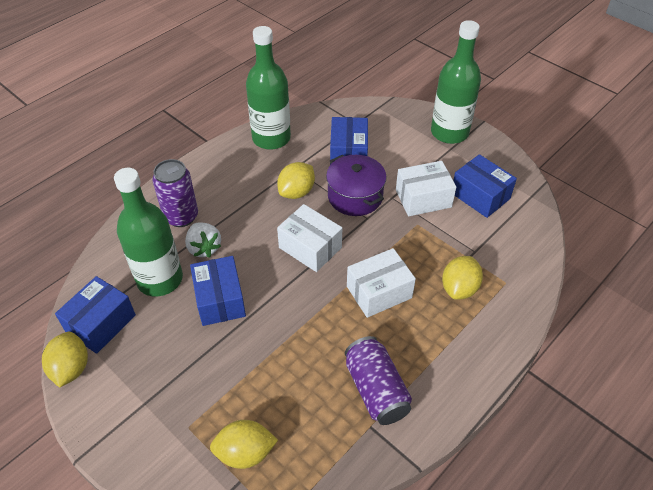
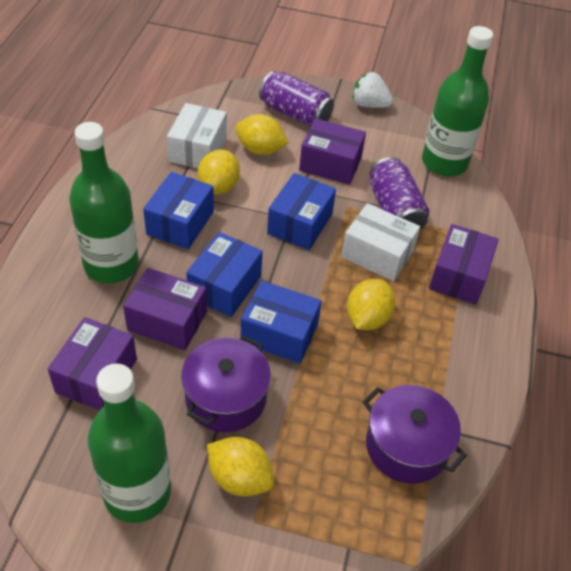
purple box: none = 0 -> [48,317,137,410] [123,268,207,350] [299,118,366,185] [429,224,499,305] = 4
purple pot: [326,155,386,216] = 1 -> [181,335,271,432] [363,385,467,484] = 2
white box: [277,204,342,272] [347,248,416,318] [396,161,456,216] = 3 -> [167,103,227,168] [341,203,420,281] = 2

